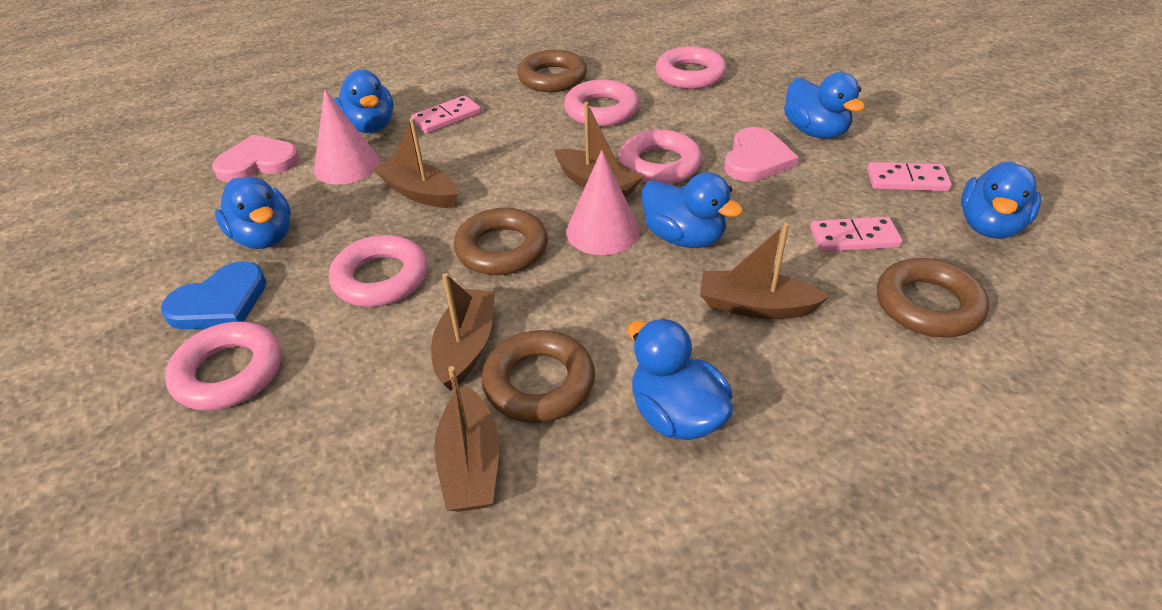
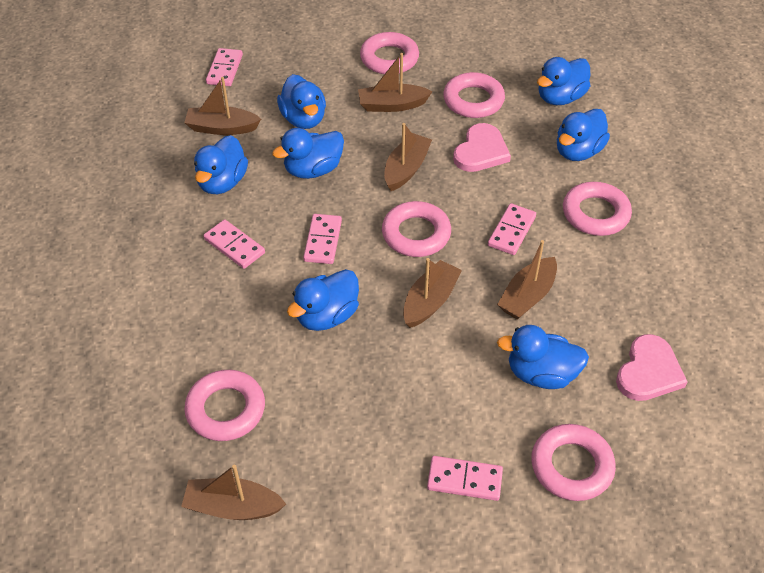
blue duck: [215,176,291,249] [334,70,394,133] [628,318,733,440] [642,172,743,248] [784,72,865,139] [961,161,1041,239] = 6 -> [194,135,248,194] [272,128,344,179] [277,74,326,129] [287,269,359,331] [497,325,589,389] [537,57,590,105] [557,109,610,161] = 7
blue heart: [161,261,267,329] = 1 -> none = 0
brown boat: [373,118,458,208] [431,273,495,391] [434,366,499,512] [555,102,644,198] [700,223,829,319] = 5 -> [181,464,286,520] [184,77,261,135] [358,53,433,112] [384,123,432,191] [403,258,462,328] [497,240,557,320] = 6
brown ring: [454,208,548,275] [482,330,595,423] [517,50,587,92] [877,258,989,338] = 4 -> none = 0
pink cone: [314,89,380,184] [566,150,640,255] = 2 -> none = 0
pink domino: [411,95,481,134] [810,217,902,252] [867,162,952,192] = 3 -> [203,219,265,269] [206,48,243,86] [303,214,342,264] [427,456,503,501] [488,203,536,255] = 5
pink ring: [165,322,281,411] [329,235,427,307] [564,79,639,127] [619,129,702,184] [656,46,727,89] = 5 -> [184,370,265,441] [360,32,419,74] [382,201,451,257] [443,72,505,118] [531,424,616,501] [563,182,632,236] = 6

